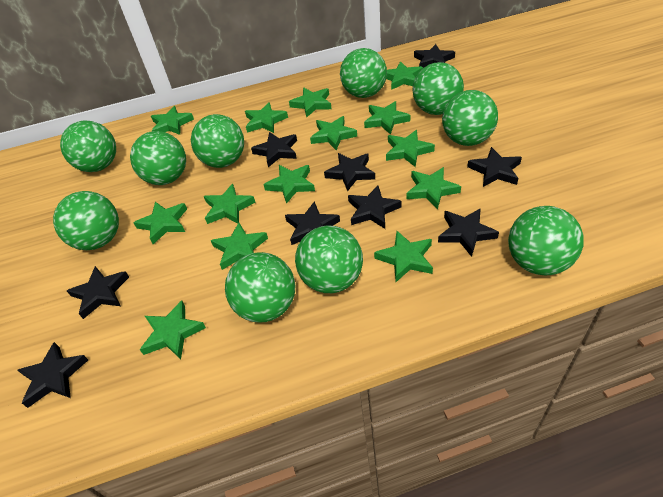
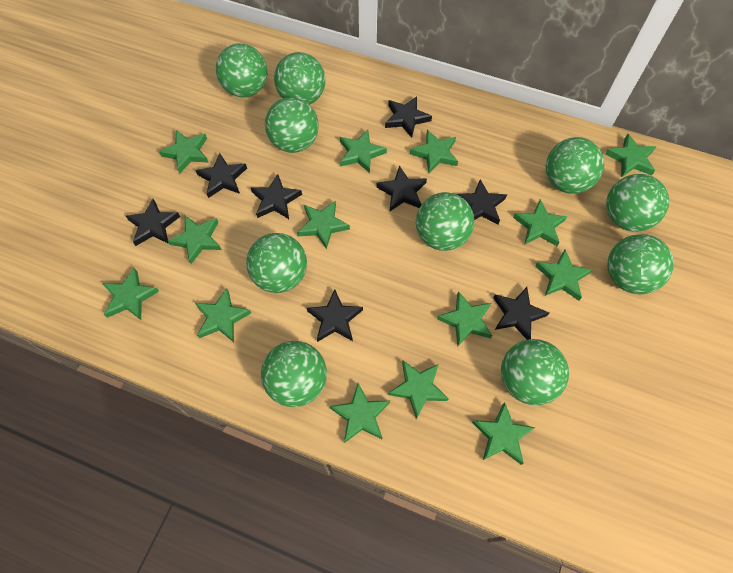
black star: [17,342,88,408] [67,266,129,319] [251,132,297,167] [285,201,340,245] [324,153,375,191] [348,185,402,229] [414,44,455,68] [438,208,499,257] [467,147,522,187] = 9 -> [126,199,180,246] [195,153,247,198] [251,174,302,219] [307,289,363,342] [376,166,427,211] [385,96,432,138] [457,180,507,224] [493,287,549,340] = 8

